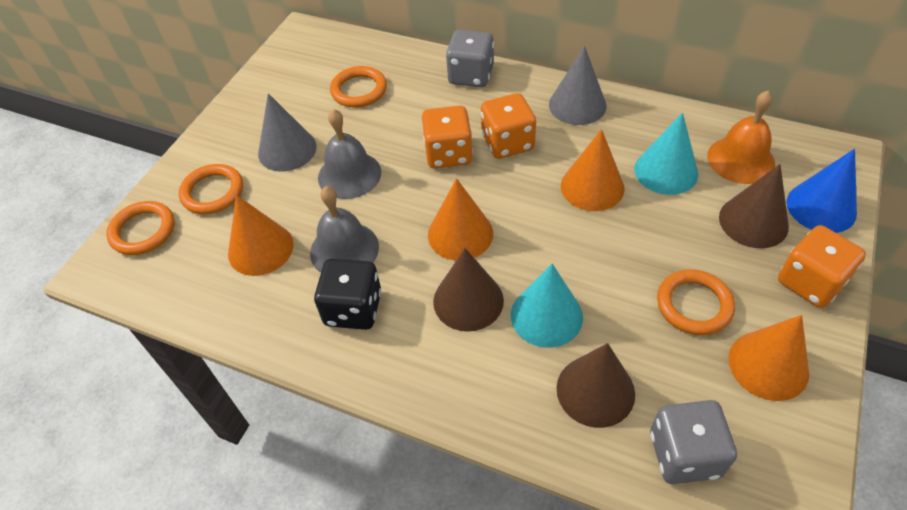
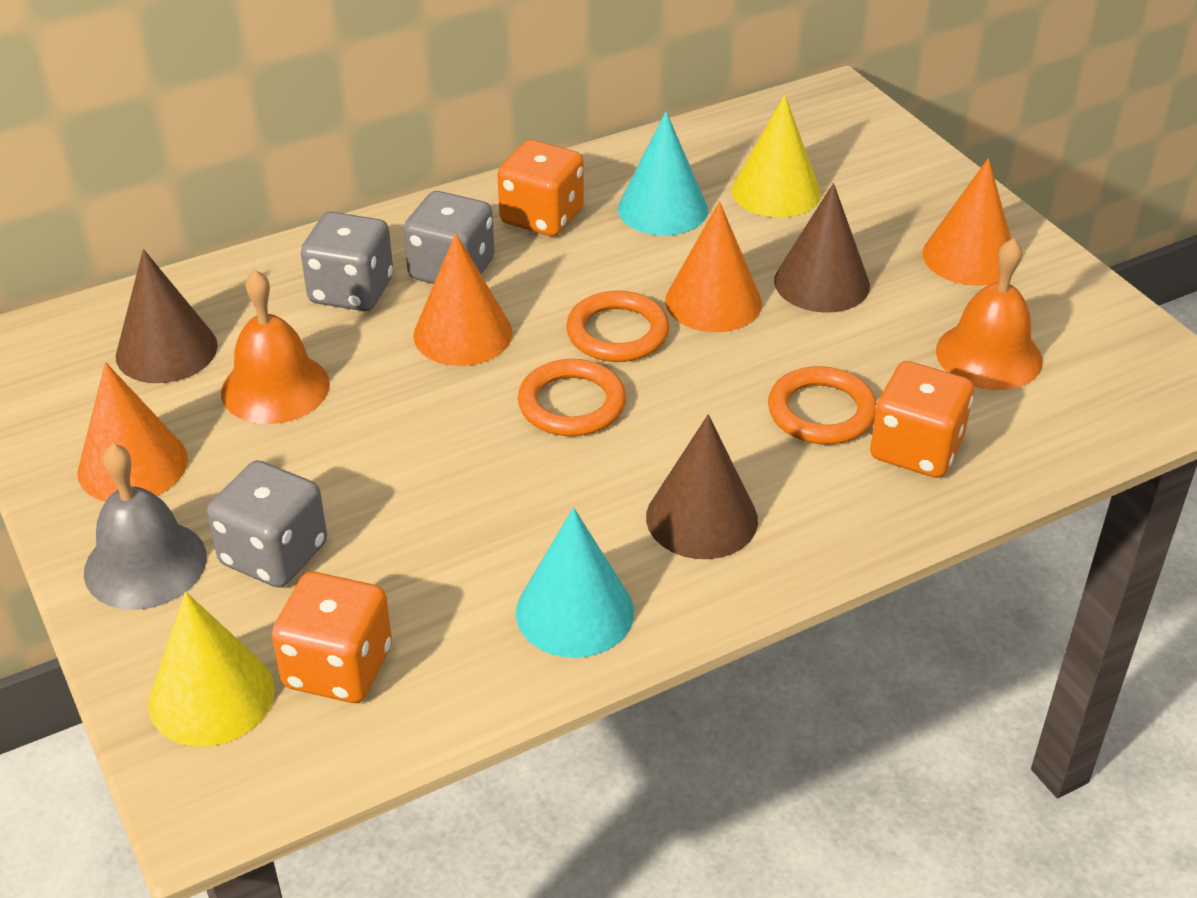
black dice: [314,259,381,330] = 1 -> none = 0
blue cone: [786,149,857,233] = 1 -> none = 0
grey bell: [310,186,379,273] [318,109,381,199] = 2 -> [84,443,207,610] = 1
grey cone: [258,93,317,171] [549,46,607,125] = 2 -> none = 0
grey dice: [446,30,494,87] [650,400,737,484] = 2 -> [207,460,327,587] [301,212,393,311] [403,191,494,284] = 3
orange bell: [707,90,775,184] = 1 -> [221,270,330,424] [936,238,1043,390] = 2
orange ring: [106,201,175,255] [179,164,243,214] [330,66,387,107] [657,269,735,335] = 4 -> [518,359,626,436] [566,291,670,362] [768,366,877,445] = 3
yellow cone: none = 0 -> [149,592,275,747] [732,95,821,217] = 2

